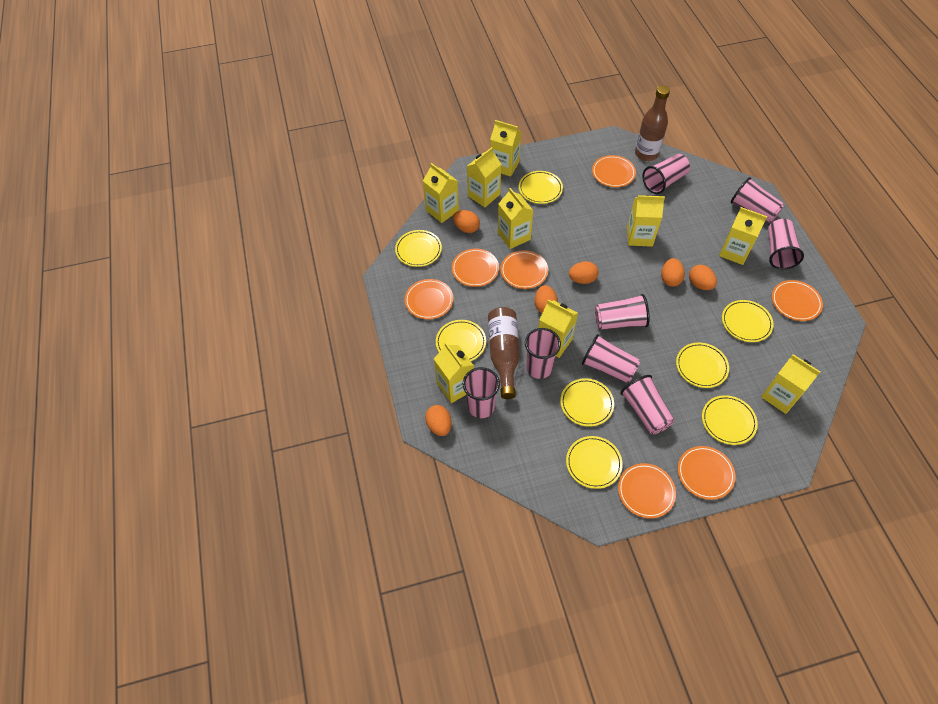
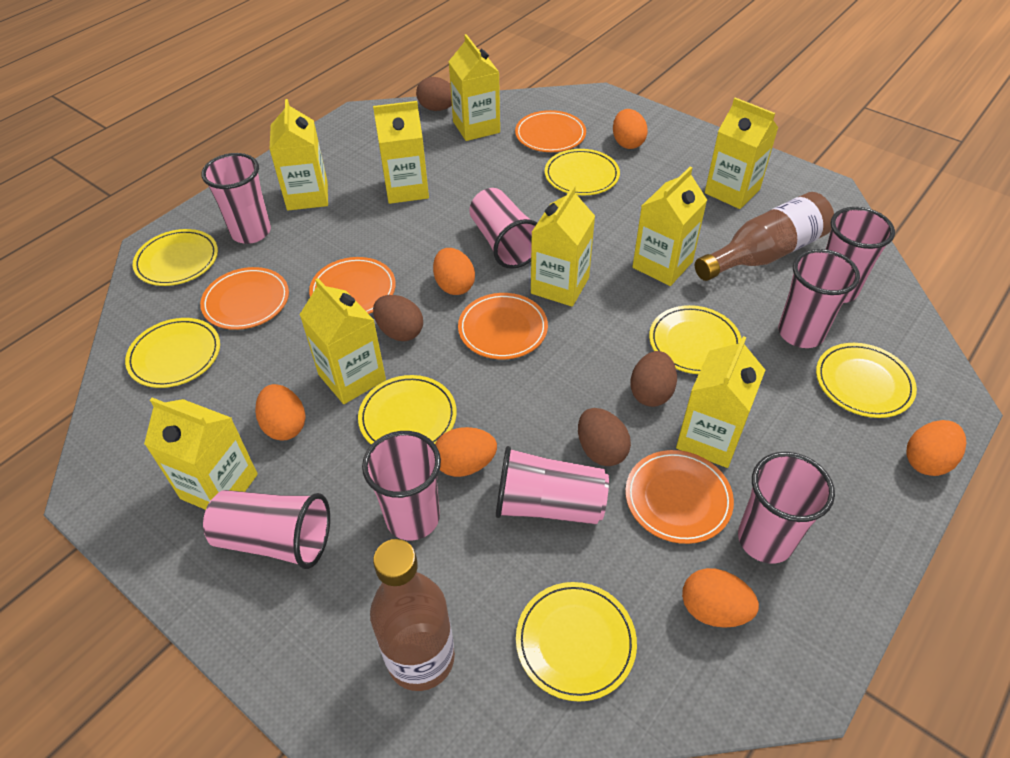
brown egg: none = 0 -> [373,295,423,341] [416,77,452,111] [578,408,631,466] [630,351,677,407] = 4
orange plate: [405,279,453,319] [452,249,499,287] [501,250,548,289] [592,155,636,187] [618,463,676,518] [678,446,736,500] [772,280,823,321] = 7 -> [200,267,289,330] [309,257,396,314] [458,293,548,359] [515,110,586,152] [625,450,734,544] = 5
yellow plate: [395,230,442,267] [436,320,486,361] [519,171,563,204] [560,378,614,427] [566,436,623,489] [676,343,729,388] [702,395,758,445] [722,300,774,342] = 8 -> [125,318,220,388] [133,229,218,286] [358,375,457,445] [516,582,637,702] [545,149,620,195] [649,305,742,374] [816,343,917,418] = 7

